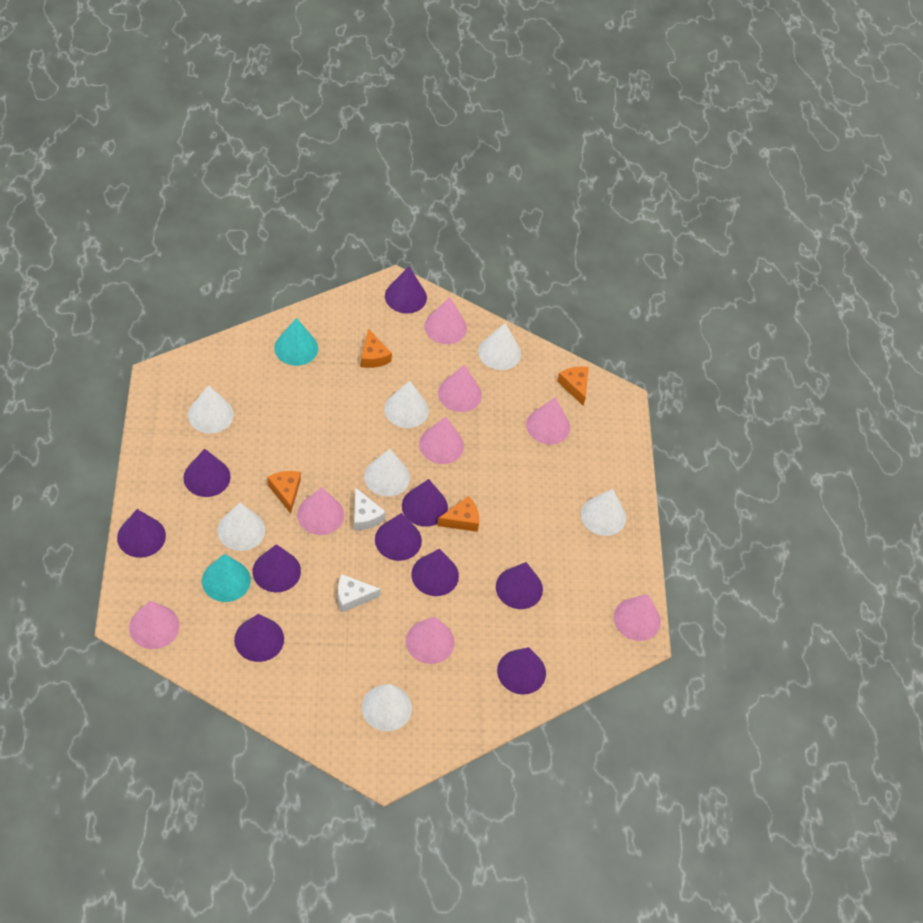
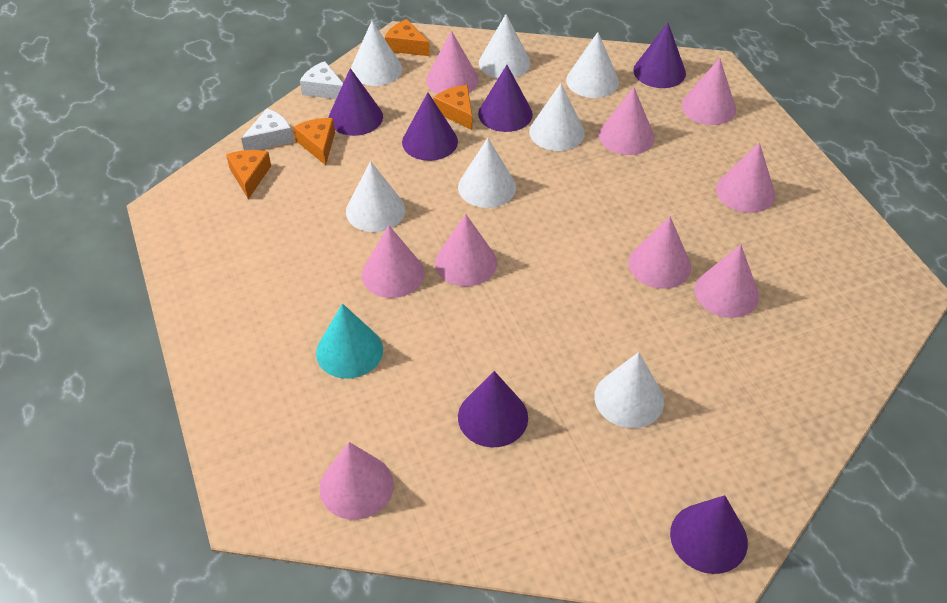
pink cone: [129,601,179,649] [297,487,344,535] [406,616,455,664] [419,417,464,464] [424,297,467,344] [438,365,482,412] [526,398,570,445] [614,594,661,641] = 8 -> [319,442,394,520] [362,225,425,298] [426,31,479,94] [435,214,497,286] [599,87,654,155] [628,216,691,289] [681,58,736,125] [695,244,759,318] [716,142,775,213] = 9
purple cone: [117,509,166,558] [183,449,231,497] [234,614,284,662] [253,544,301,592] [375,513,422,561] [385,267,427,314] [402,479,448,527] [411,549,459,596] [496,562,543,609] [497,647,546,695] = 10 -> [329,68,383,136] [402,93,458,161] [458,371,528,447] [478,65,533,132] [633,23,686,88] [670,495,748,574] = 6
turquoise cone: [202,554,251,602] [274,318,318,366] = 2 -> [316,303,383,378] = 1

